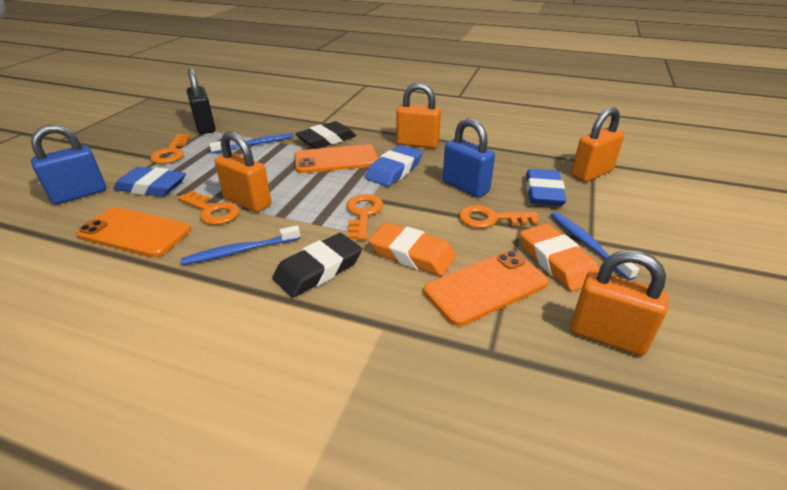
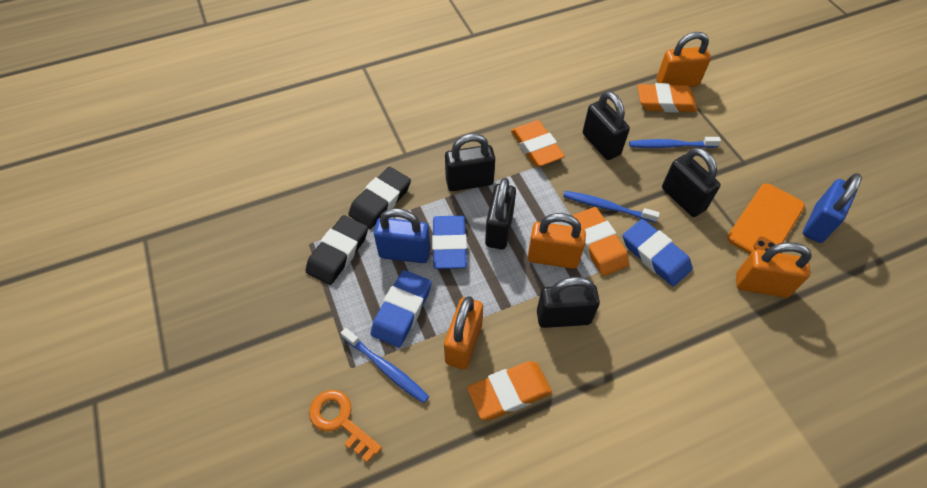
black padlock: [187,68,215,134] = 1 -> [445,134,495,191] [485,178,516,249] [537,277,600,328] [583,91,630,160] [662,148,720,217] = 5
orange eraser: [369,222,456,276] [520,223,599,291] = 2 -> [467,361,552,420] [511,120,565,167] [572,207,629,276] [638,83,697,113] = 4
orange key: [150,134,190,164] [178,191,240,225] [346,194,383,240] [459,205,539,228] = 4 -> [309,390,382,462] = 1
orange phone: [76,207,191,258] [294,144,378,173] [424,251,549,326] = 3 -> [727,183,805,254] = 1

